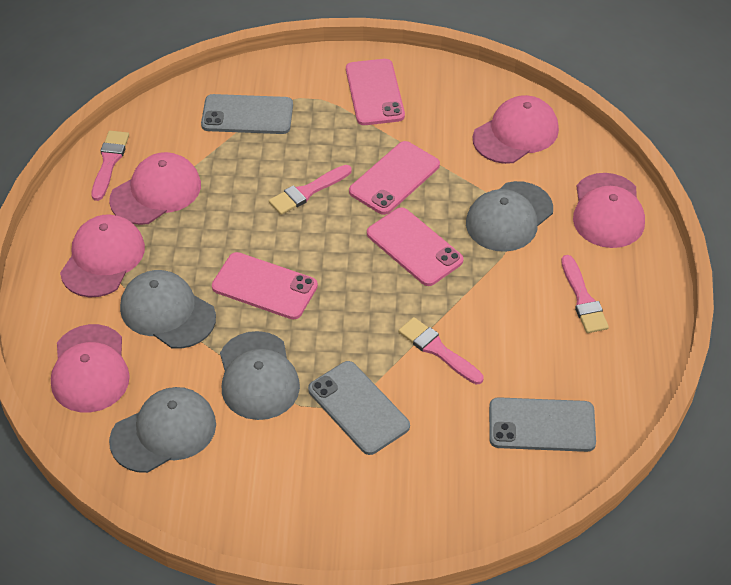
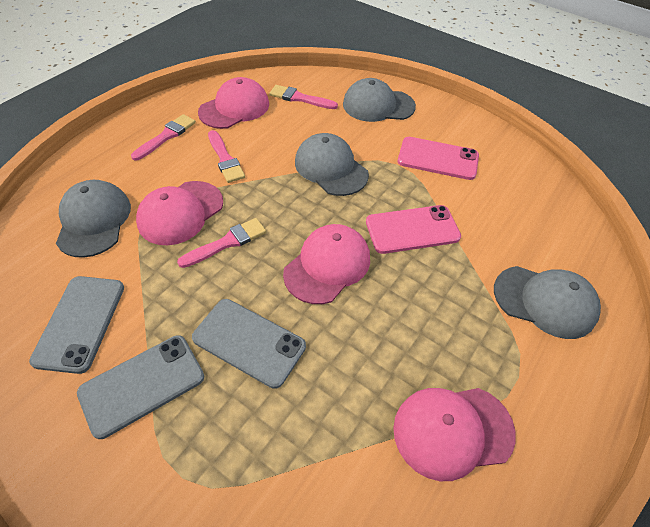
pink cap: [51,324,130,412] [60,214,145,297] [109,152,201,225] [473,95,559,164] [573,173,645,248] = 5 -> [136,181,223,245] [198,77,269,129] [283,224,370,304] [393,388,516,481] = 4
pink phone: [212,252,318,320] [346,59,405,125] [349,141,440,215] [367,207,464,286] = 4 -> [366,205,461,254] [398,137,479,180] = 2

